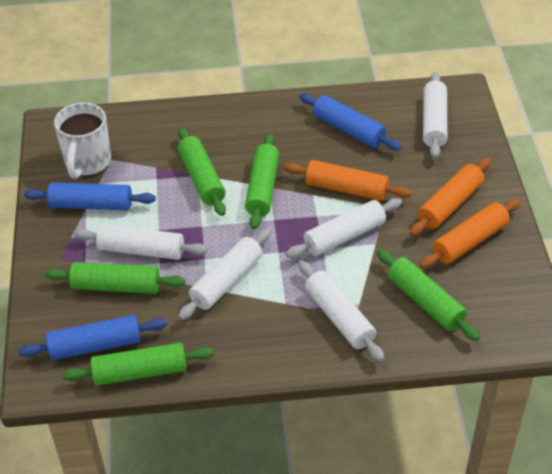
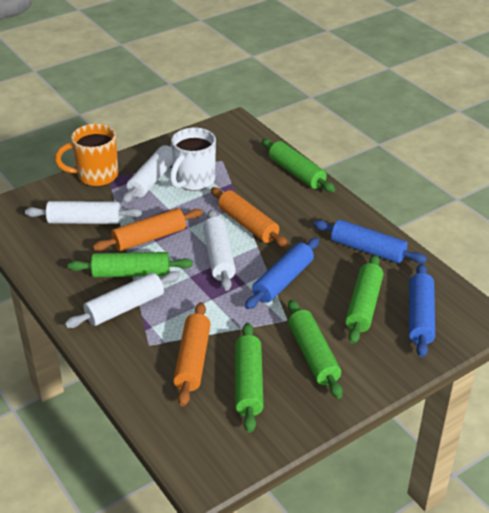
orange mug: none = 0 -> [55,124,118,187] = 1
white rolling pin: [73,224,208,260] [178,228,271,320] [286,198,402,258] [298,260,385,362] [423,72,448,158] = 5 -> [25,201,142,224] [65,271,180,328] [122,145,173,203] [203,209,236,291] = 4

